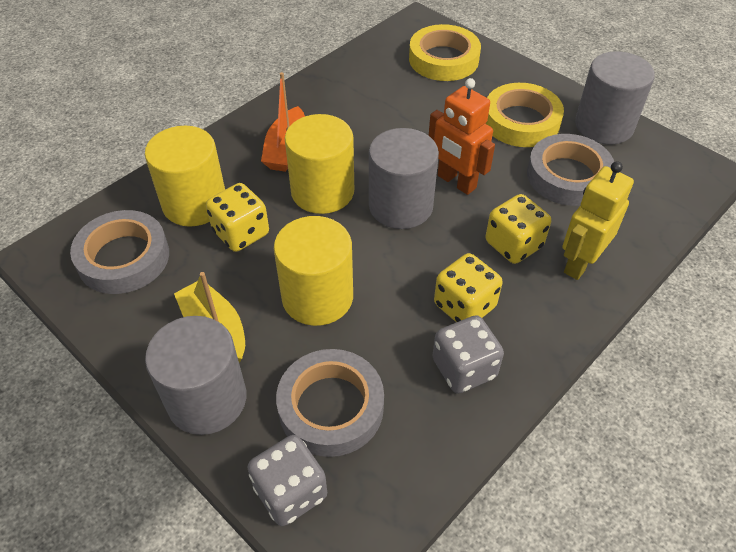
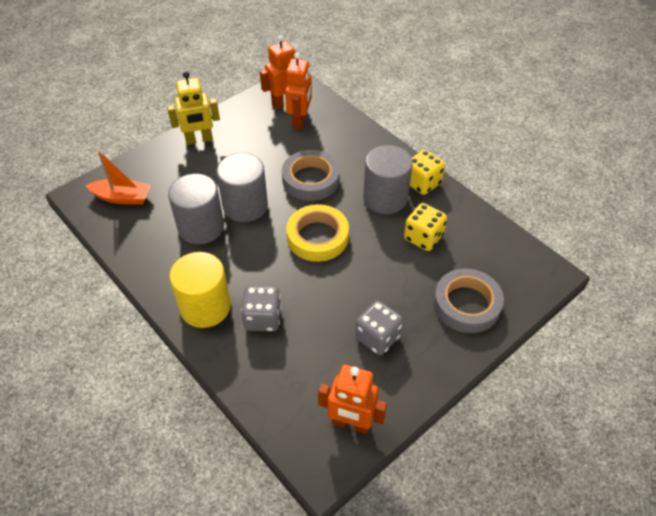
grey tape: [70,210,169,294] [276,349,384,457] [527,134,614,206] = 3 -> [282,150,340,201] [434,268,504,333] = 2
orange robot: [429,78,495,195] = 1 -> [260,35,303,110] [285,53,312,130] [318,365,387,434] = 3
yellow boat: [174,272,245,363] = 1 -> none = 0
yellow cylinder: [145,126,225,227] [274,216,353,326] [285,114,354,214] = 3 -> [169,252,231,328] = 1
yellow dice: [206,183,269,252] [434,253,502,322] [485,194,551,264] = 3 -> [404,203,447,251] [410,150,445,195] = 2
yellow tape: [409,24,481,81] [485,83,564,147] = 2 -> [286,204,349,262] = 1

